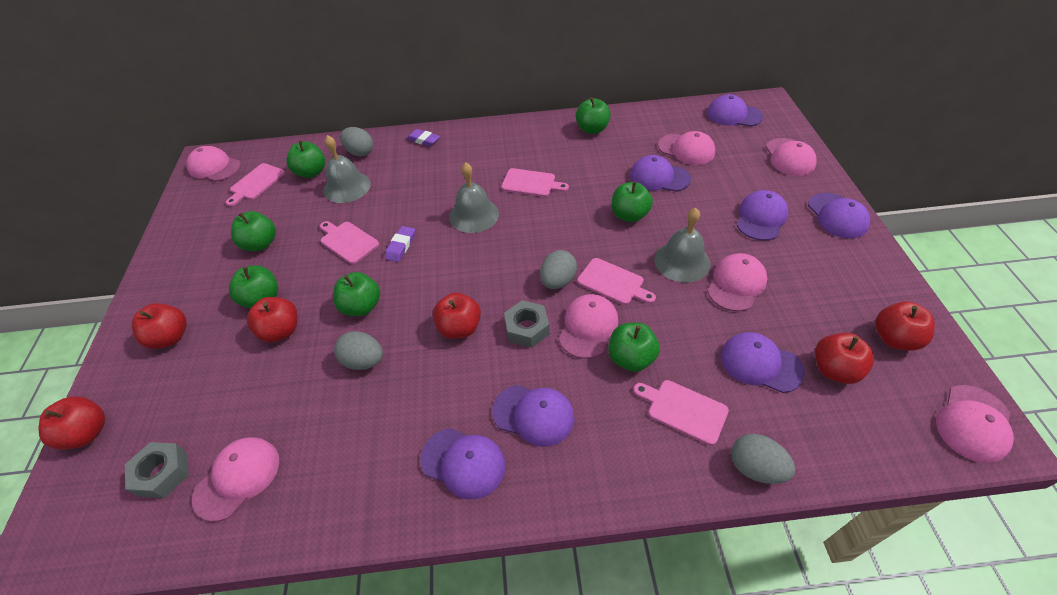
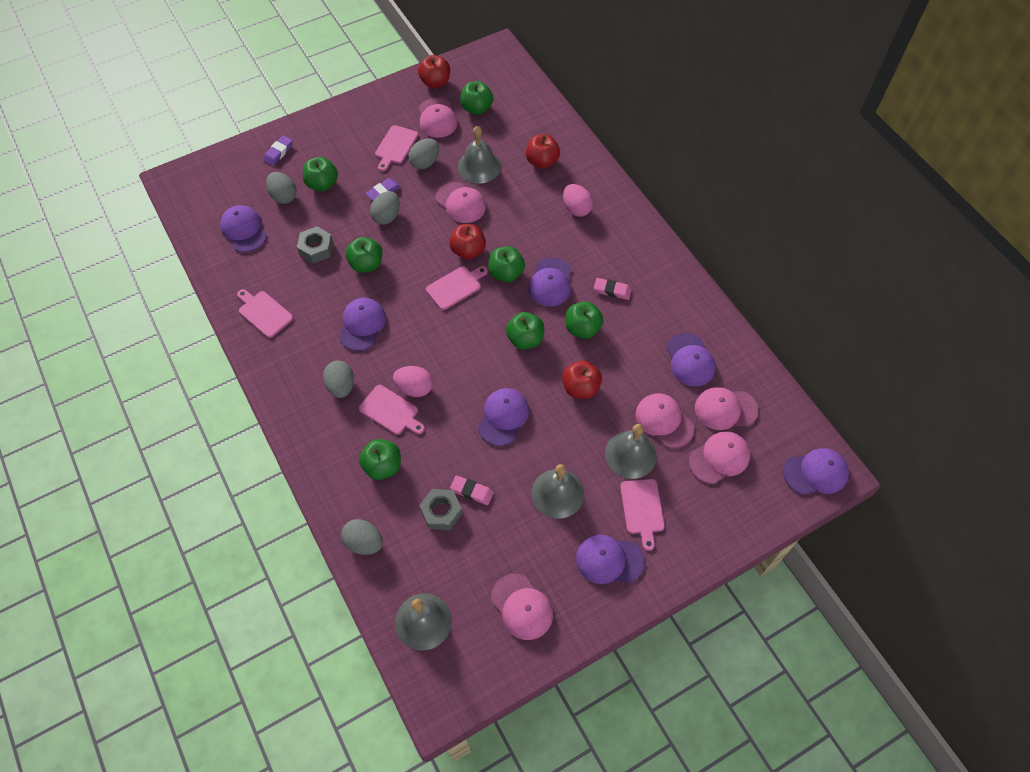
grey bell: [323,135,371,203] [449,162,499,233] [654,208,710,283] = 3 -> [395,594,452,650] [458,126,501,184] [532,464,584,519] [605,424,657,479] = 4
grey egg: [334,331,383,370] [340,127,373,157] [540,250,577,289] [731,434,796,484] = 4 -> [266,172,297,204] [323,361,354,398] [341,519,383,555] [370,191,400,225] [409,138,439,169] = 5
pink cap: [186,146,241,182] [192,437,279,522] [559,294,618,359] [658,131,715,165] [707,253,767,311] [766,138,817,176] [936,385,1014,463] = 7 -> [419,98,458,138] [436,182,486,223] [491,574,553,640] [635,393,694,448] [689,431,750,484] [695,387,758,430] = 6
pink egg: none = 0 -> [393,366,433,397] [563,184,593,217] = 2
pink eraser: none = 0 -> [450,475,494,505] [594,278,632,300] = 2
red apple: [38,396,105,449] [132,303,187,349] [247,297,298,343] [433,293,481,339] [815,333,874,384] [875,302,935,350] = 6 -> [418,55,450,88] [449,224,486,260] [526,134,560,169] [562,360,602,399] = 4

